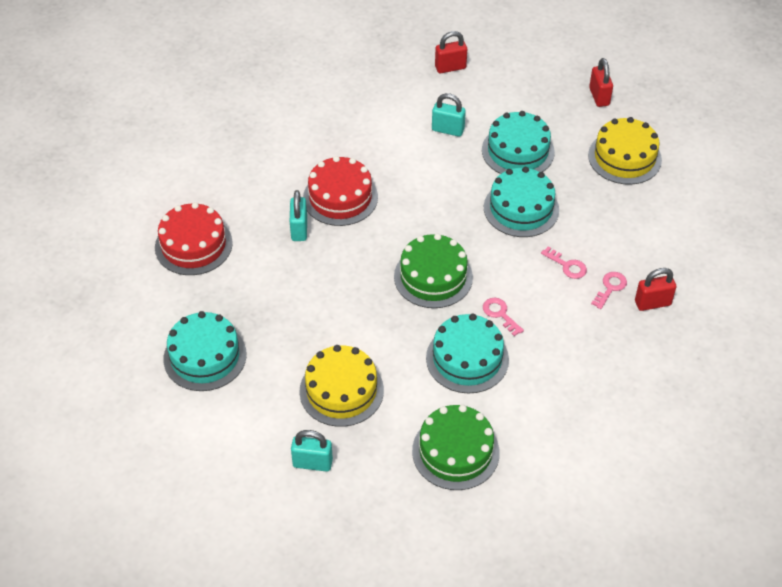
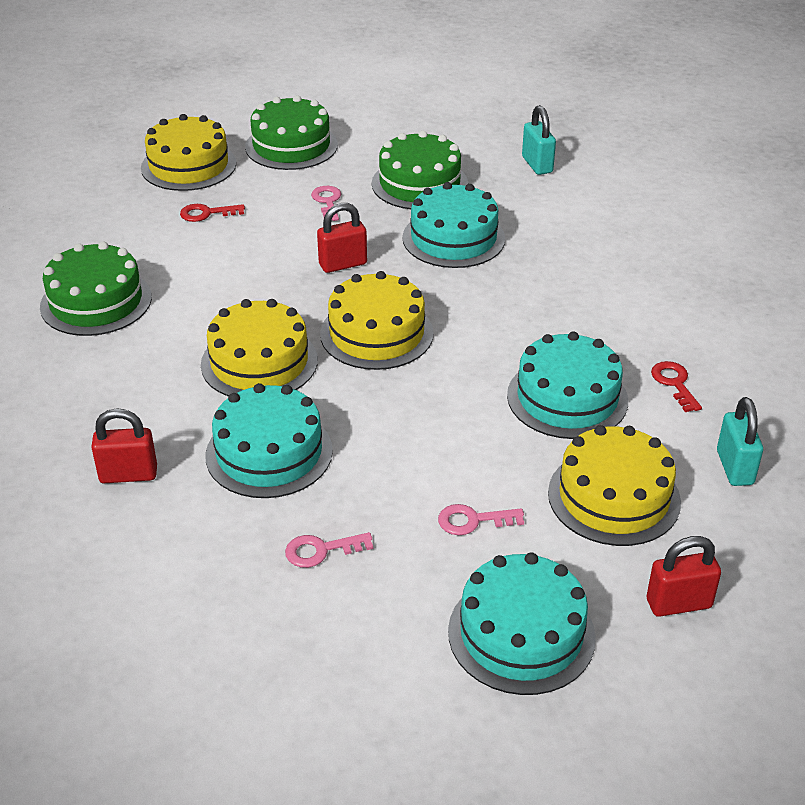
green cake: [394,233,473,308] [412,405,500,490] = 2 -> [40,242,152,336] [245,95,338,170] [372,131,468,209] = 3
red cake: [155,202,233,275] [303,156,378,226] = 2 -> none = 0
red key: none = 0 -> [180,204,245,222] [651,361,702,412] = 2
turquoise padlock: [290,190,307,241] [291,430,333,472] [432,93,466,137] = 3 -> [522,105,556,175] [717,397,763,486] = 2
yellow cake: [299,345,384,427] [588,117,662,185] = 2 -> [141,114,236,191] [201,299,318,397] [320,271,434,370] [548,425,681,546] = 4

